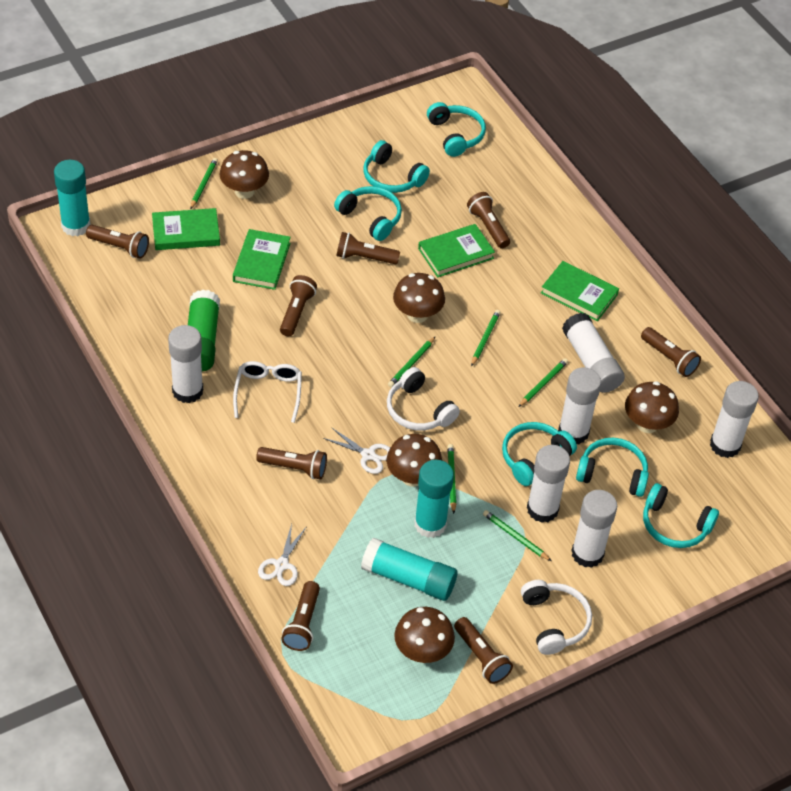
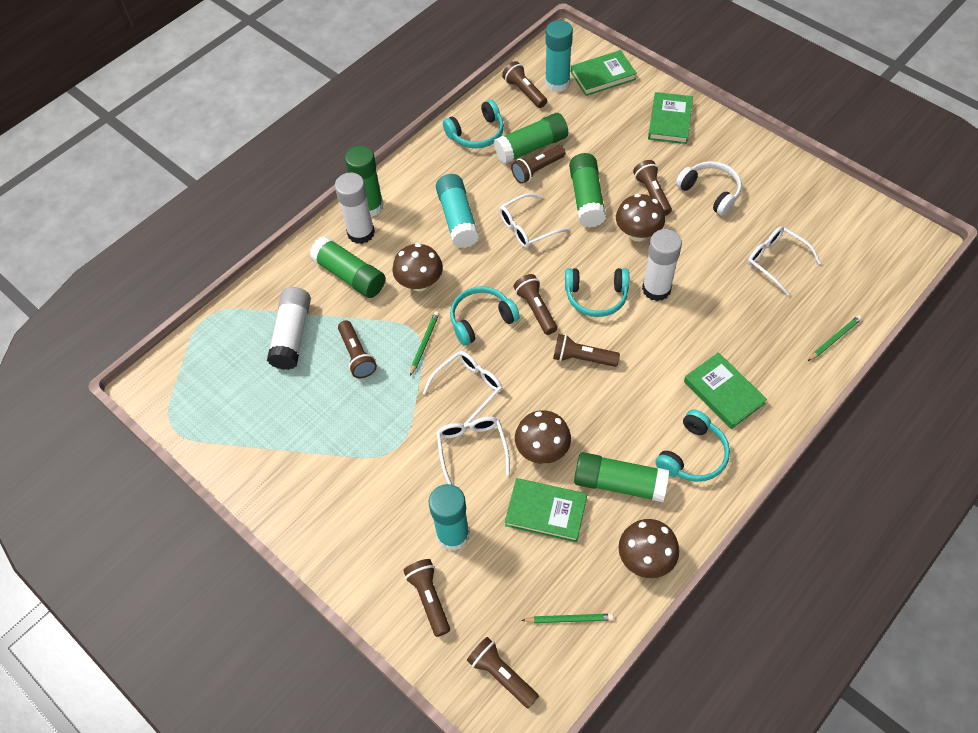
brown mushroom: [220,150,269,199] [387,434,442,487] [393,273,445,323] [394,607,455,663] [625,381,679,433] = 5 -> [393,243,443,291] [515,410,571,464] [616,194,665,242] [619,519,679,578] = 4
green glue stick: [188,290,220,372] = 1 -> [310,236,385,298] [345,146,384,217] [494,113,568,164] [569,153,606,227] [574,452,669,502] = 5
green pencil: [190,158,218,210] [388,336,436,387] [447,444,456,514] [471,310,501,366] [483,510,551,561] [519,358,568,407] = 6 -> [410,311,439,376] [521,614,614,623] [808,315,862,361] = 3
turquoise headphones: [334,186,402,241] [363,140,430,193] [427,102,486,157] [502,422,577,486] [576,438,649,497] [643,483,719,548] = 6 -> [443,100,504,149] [450,286,520,346] [565,268,629,317] [655,409,730,482] = 4
white glasses: [233,361,302,423] = 1 -> [423,351,502,424] [436,417,510,485] [499,193,569,248] [747,226,821,296] = 4
white glue stick: [168,325,203,403] [527,445,570,523] [558,367,601,444] [562,313,625,393] [571,490,617,568] [710,381,759,458] = 6 -> [267,287,311,370] [335,173,375,244] [642,229,682,301] = 3
white headphones: [387,367,460,431] [521,580,592,655] = 2 -> [676,161,742,216] = 1
white scissors: [258,524,306,586] [323,427,390,474] = 2 -> none = 0

